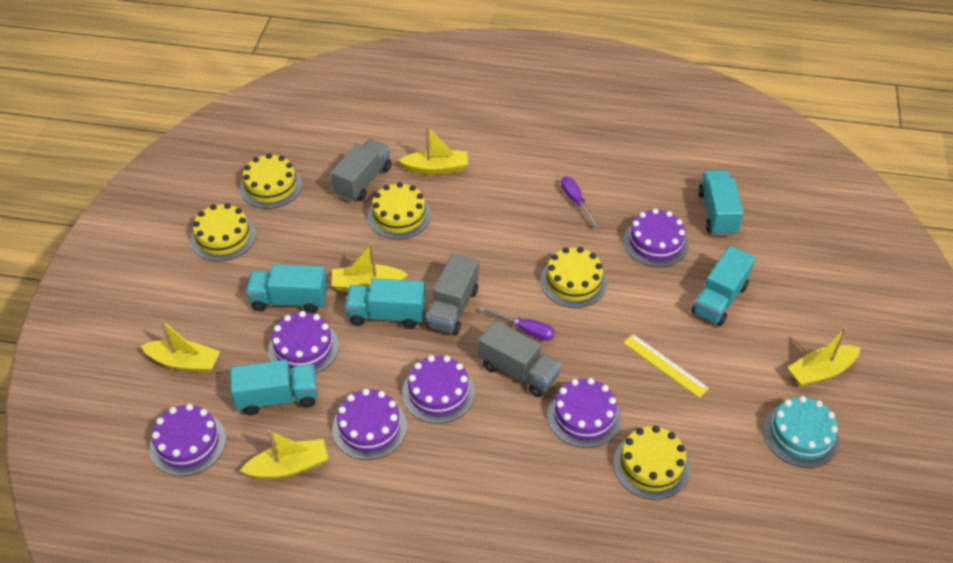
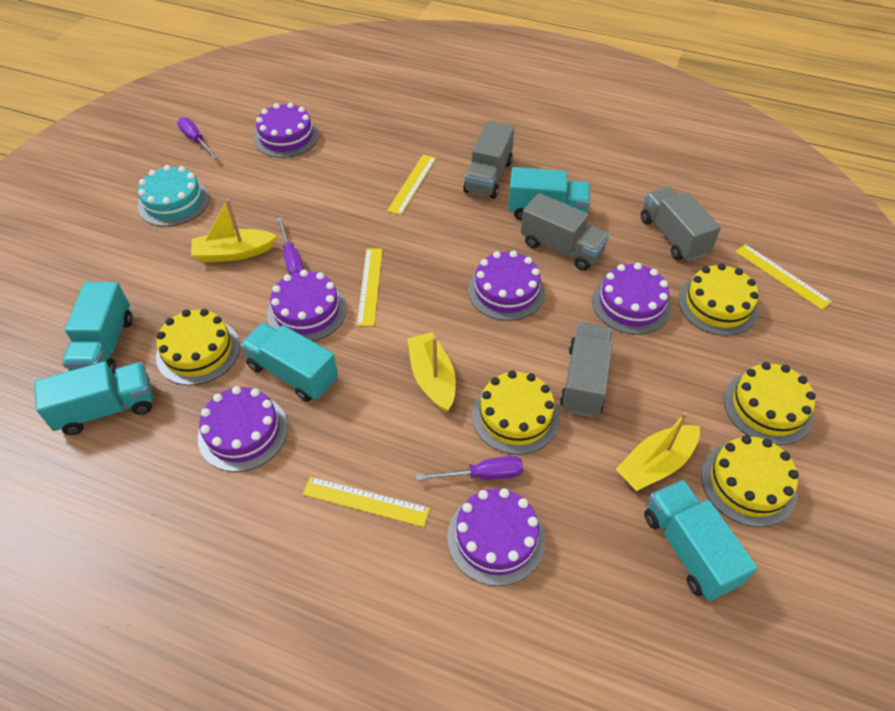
grey truck: [331,139,391,202] [425,253,479,335] [478,320,561,397] = 3 -> [463,120,514,199] [521,193,610,271] [560,322,613,417] [641,186,721,262] = 4
purple screwdriver: [479,307,555,341] [561,176,600,228] = 2 -> [177,117,218,159] [277,217,304,275] [416,456,523,481] = 3
yellow boat: [141,320,220,373] [240,430,328,479] [332,243,408,292] [399,126,468,175] [788,327,860,387] = 5 -> [191,199,277,262] [407,332,456,412] [615,412,700,491] = 3
yellow ruler: [623,334,709,398] = 1 -> [303,477,430,527] [357,248,383,326] [387,155,436,215] [735,244,832,310] = 4

